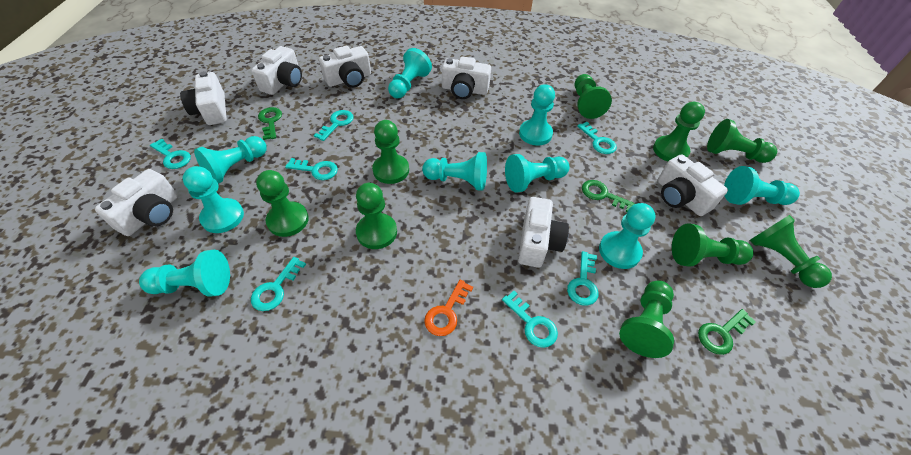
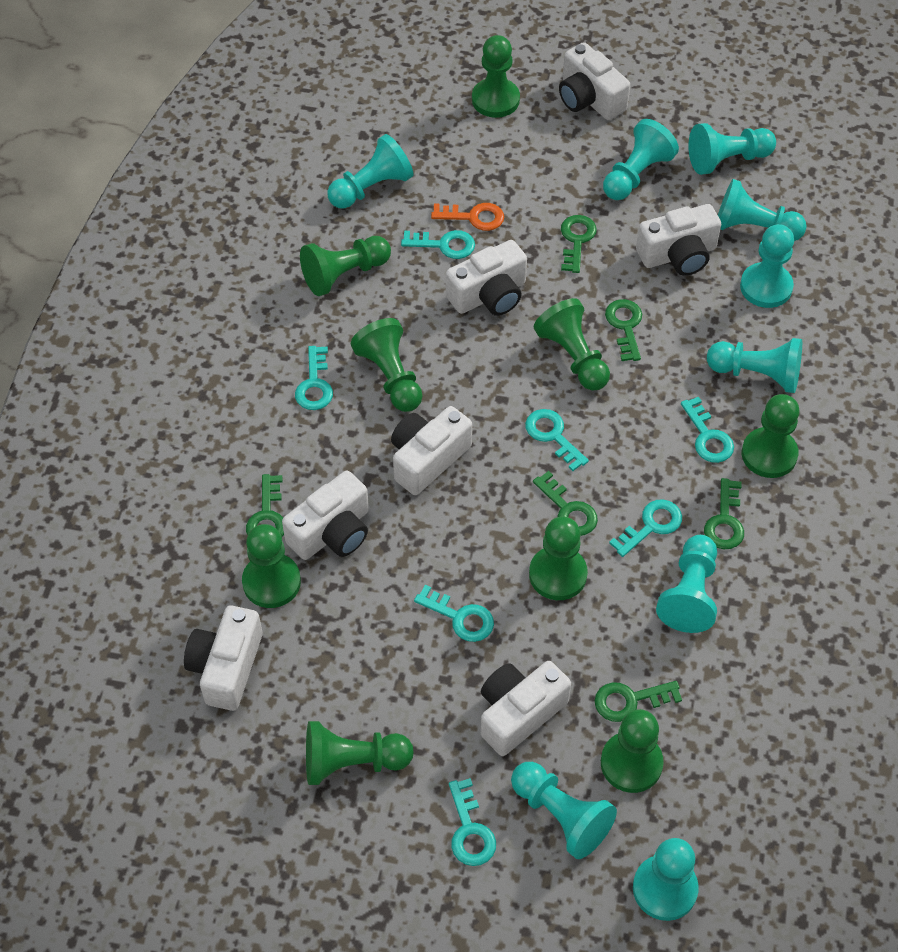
green key: [258,107,282,140] [582,180,635,212] [698,309,756,355] = 3 -> [246,474,284,537] [533,471,598,536] [561,215,597,273] [595,681,682,722] [605,299,642,361] [704,478,744,549] = 6

